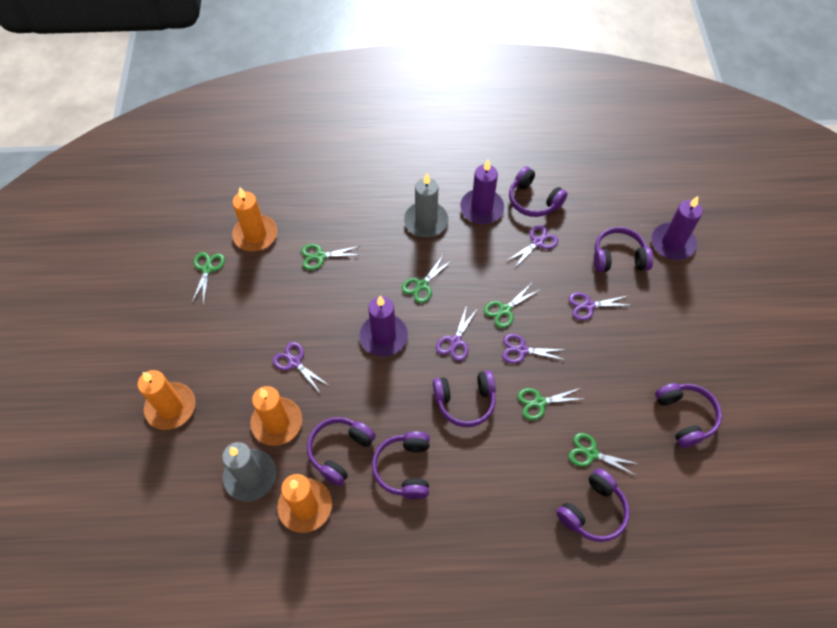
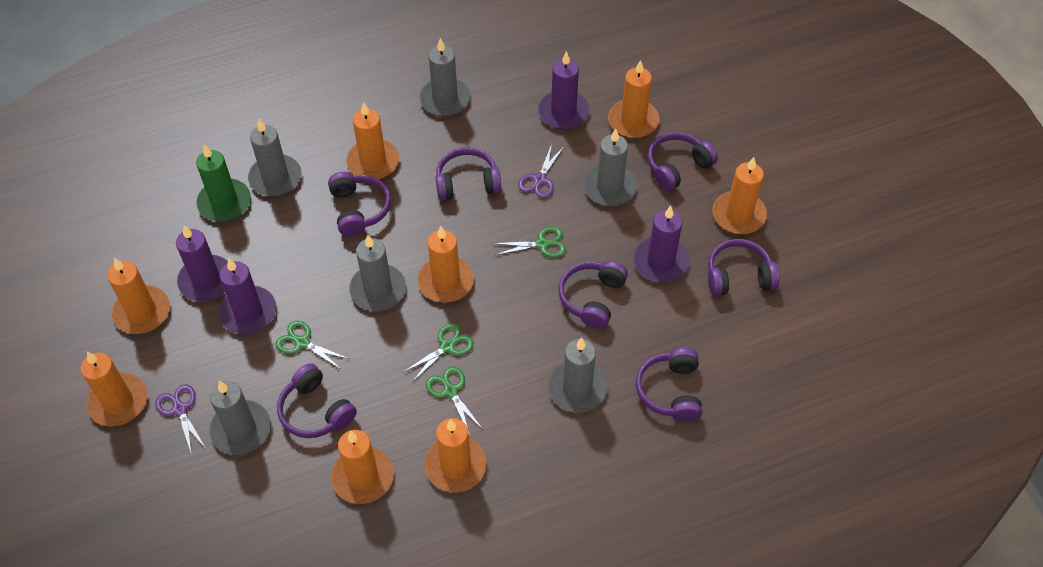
green candle: none = 0 -> [196,144,251,222] = 1
green scissors: [191,252,225,304] [301,244,360,270] [402,256,451,303] [484,284,539,328] [517,388,582,420] [568,433,638,476] = 6 -> [276,321,349,370] [403,323,474,382] [426,367,482,435] [492,227,566,258] = 4
grey candle: [222,442,276,501] [404,173,449,237] = 2 -> [210,381,271,455] [248,119,301,197] [349,235,406,311] [420,38,470,116] [548,338,607,413] [583,129,637,206] = 6
orange candle: [138,370,195,430] [232,187,277,251] [250,386,302,446] [277,474,332,533] = 4 -> [80,352,147,426] [107,258,170,334] [331,430,394,504] [346,102,399,179] [418,226,474,303] [425,418,487,492] [608,60,659,138] [712,157,767,234] = 8
purple candle: [359,296,408,357] [460,160,504,224] [651,196,703,260] = 3 -> [176,225,228,302] [219,258,276,334] [538,51,589,130] [634,206,689,282] = 4
purple scissors: [273,342,330,394] [436,305,478,361] [502,334,567,364] [507,225,558,267] [569,292,631,320] = 5 -> [155,384,205,455] [518,144,563,198] = 2

